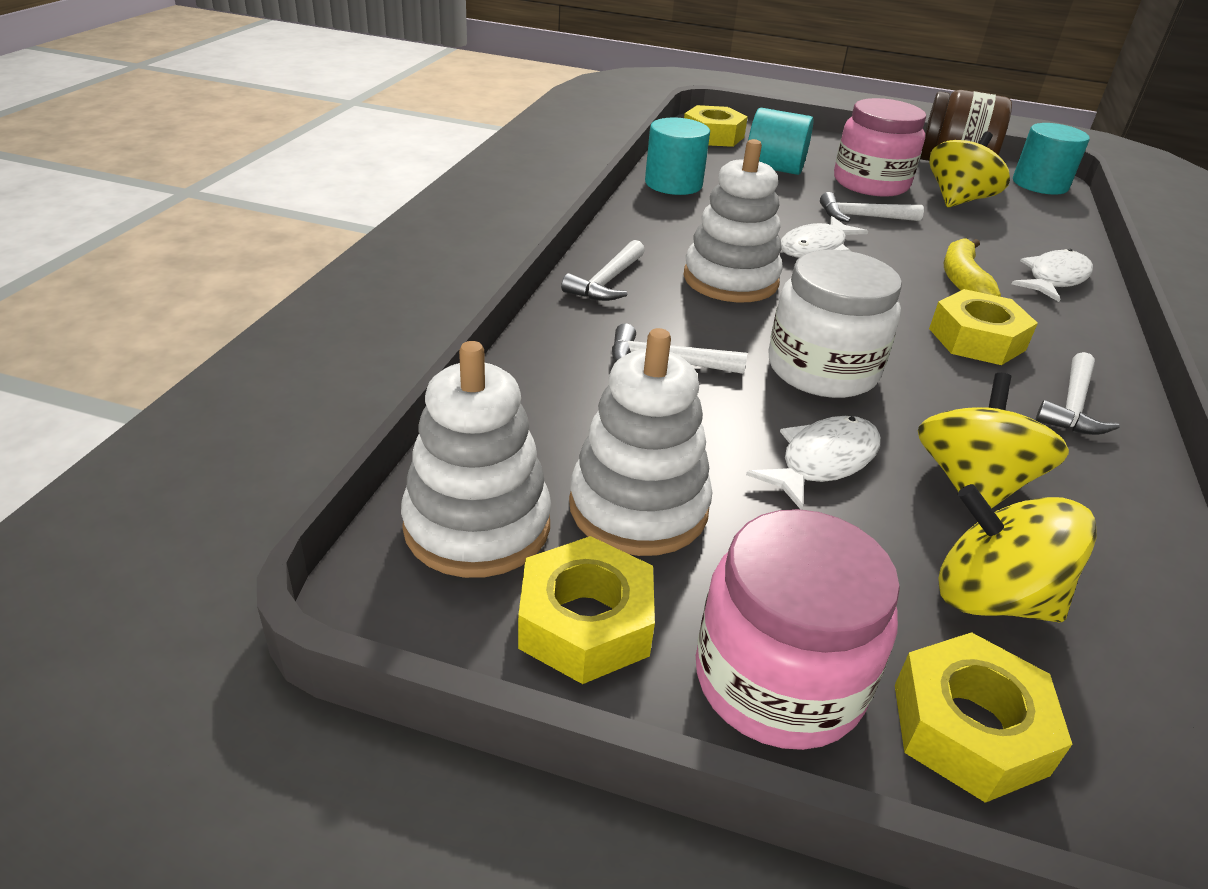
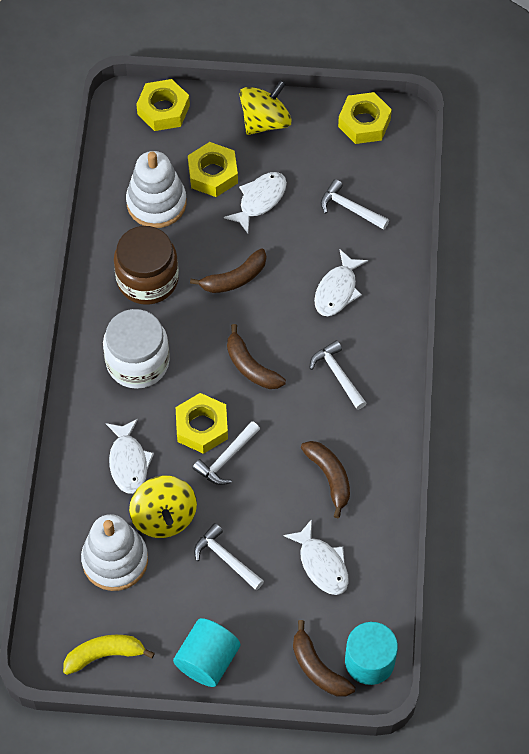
brown banana: none = 0 -> [190,248,266,293] [227,324,286,389] [293,620,355,697] [301,441,350,518] = 4
pink jar: [696,509,900,750] [834,98,926,197] = 2 -> none = 0
turquoise cylinder: [645,117,710,195] [748,108,814,175] [1013,123,1090,195] = 3 -> [173,618,240,687] [345,622,398,685] = 2
white fish: [746,416,881,510] [781,216,868,258] [1012,248,1093,302] = 3 -> [106,419,154,494] [224,172,287,233] [283,519,349,595] [314,250,368,316] = 4
white stacking toy: [401,341,551,578] [569,328,712,556] [684,139,783,302] = 3 -> [81,514,148,591] [126,151,187,228] = 2
yellow spinning top: [918,373,1069,508] [929,132,1010,207] [938,484,1097,622] = 3 -> [129,476,197,538] [239,80,292,135] = 2

